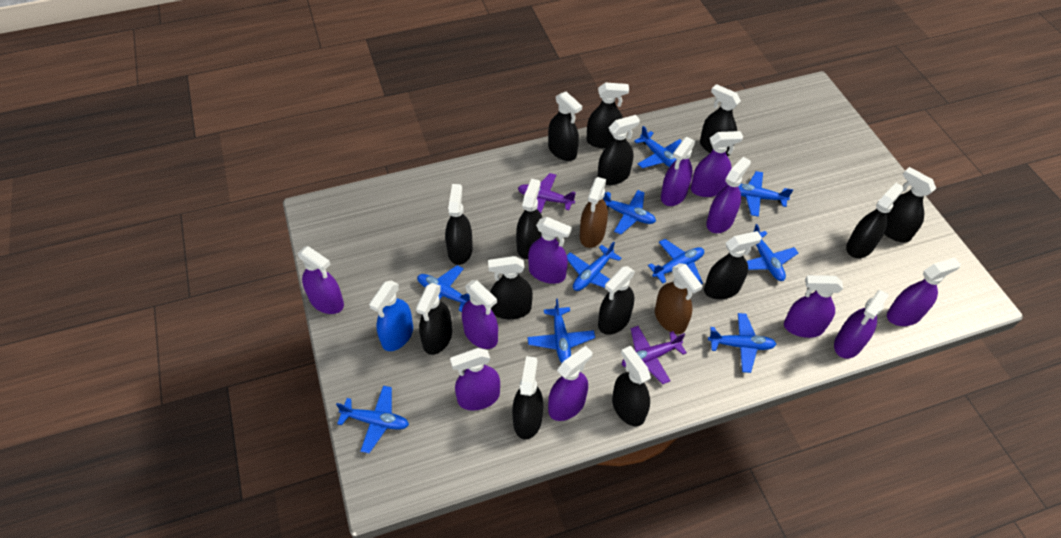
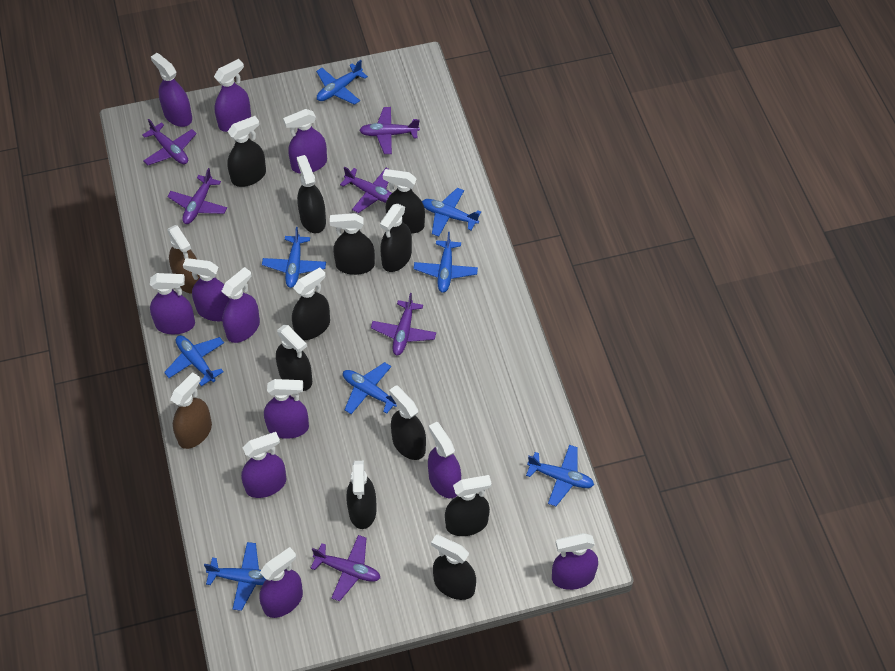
black spray bottle: [416,283,452,355] [445,184,473,265] [488,256,533,319] [512,356,543,439] [516,179,542,259] [548,92,582,161] [587,82,629,148] [598,115,640,185] [598,266,635,335] [612,346,651,426] [700,84,741,156] [704,231,762,299] [846,183,904,258] [884,167,936,243] = 14 -> [227,116,266,187] [276,325,312,391] [292,267,330,340] [297,155,326,234] [330,213,375,275] [346,461,377,529] [380,204,412,272] [383,169,425,234] [389,385,426,460] [431,535,476,600] [445,475,492,536] = 11
blue plane: [336,386,409,453] [417,265,470,312] [527,299,595,363] [567,242,621,291] [603,190,656,234] [635,126,682,168] [648,239,704,284] [708,313,776,373] [738,171,793,217] [747,224,798,281] = 10 -> [164,335,224,386] [204,542,266,611] [262,227,326,288] [316,60,368,105] [343,362,397,414] [413,232,478,293] [422,188,481,237] [526,445,594,506] = 8
blue spray bottle: [369,281,413,351] = 1 -> none = 0
purple plane: [518,173,576,213] [622,326,687,384] = 2 -> [142,119,197,165] [167,168,227,224] [311,535,380,601] [340,167,392,213] [359,107,420,154] [371,293,436,356] = 6

